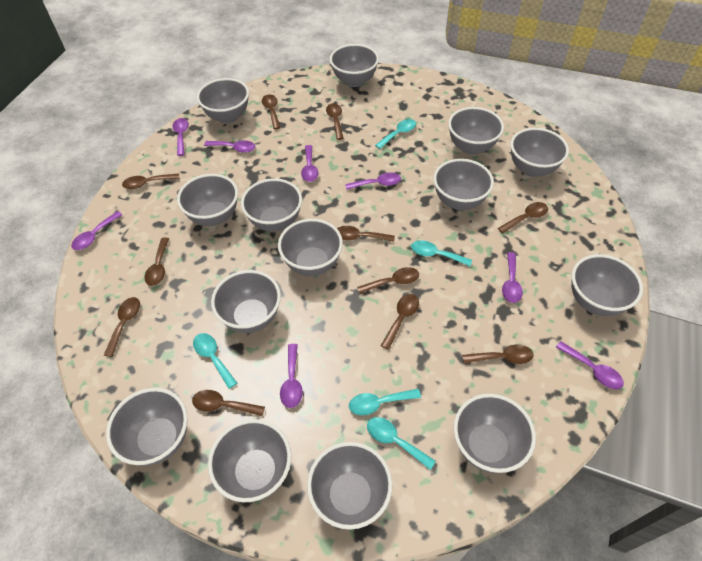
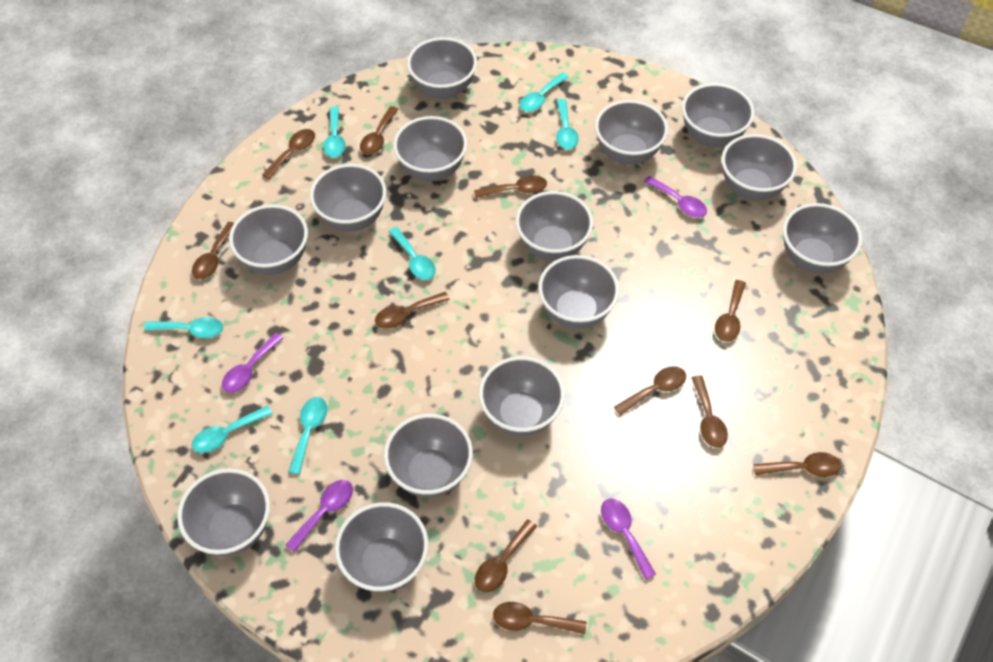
purple spoon: [71,211,122,250] [172,118,189,156] [204,140,255,153] [280,344,303,408] [301,145,319,182] [345,172,401,190] [502,252,523,303] [556,341,624,390] = 8 -> [222,333,283,393] [286,480,353,552] [601,498,656,580] [644,176,707,218] = 4
turquoise spoon: [193,333,237,389] [349,389,421,416] [367,417,436,470] [375,119,416,149] [411,240,472,266] = 5 -> [144,317,223,338] [192,405,273,453] [288,397,327,475] [323,107,346,158] [389,227,436,280] [519,72,569,112] [556,99,579,150] = 7

